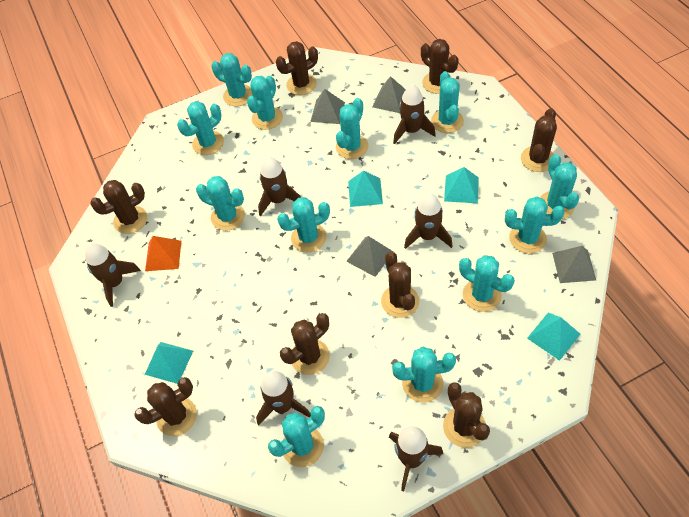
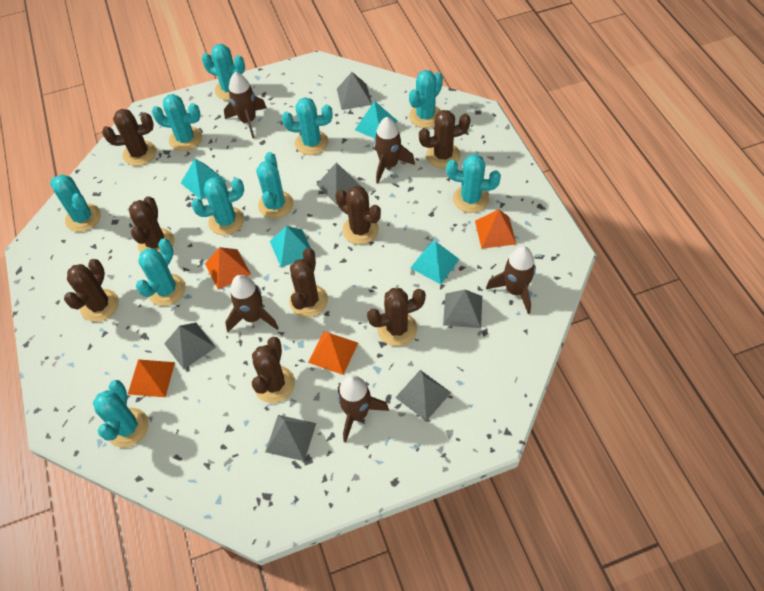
brown rocket: [85,243,141,307] [256,371,311,426] [258,157,301,216] [389,427,443,492] [393,84,436,144] [404,193,453,249] = 6 -> [224,72,267,138] [225,275,279,332] [337,375,389,442] [374,117,415,184] [486,246,536,314] = 5
grey pyramid: [310,89,345,124] [346,236,393,277] [372,76,406,113] [552,246,596,283] = 4 -> [164,323,216,369] [265,415,316,461] [317,162,362,204] [337,72,372,110] [395,370,451,421] [443,290,482,328] = 6
orange pyramid: [145,236,181,271] = 1 -> [128,359,175,397] [205,247,251,290] [308,331,358,375] [475,209,516,249] = 4
turquoise cactus: [177,101,224,155] [196,176,245,231] [211,53,252,106] [247,76,283,130] [268,406,325,467] [277,197,330,252] [336,98,368,159] [392,347,456,403] [431,71,464,133] [459,255,515,312] [505,197,565,254] [540,154,579,219] = 12 -> [50,174,101,232] [93,380,149,448] [136,238,186,306] [152,94,202,151] [191,178,244,235] [202,44,245,101] [256,152,294,219] [282,97,332,155] [409,70,443,128] [446,154,501,213] = 10

